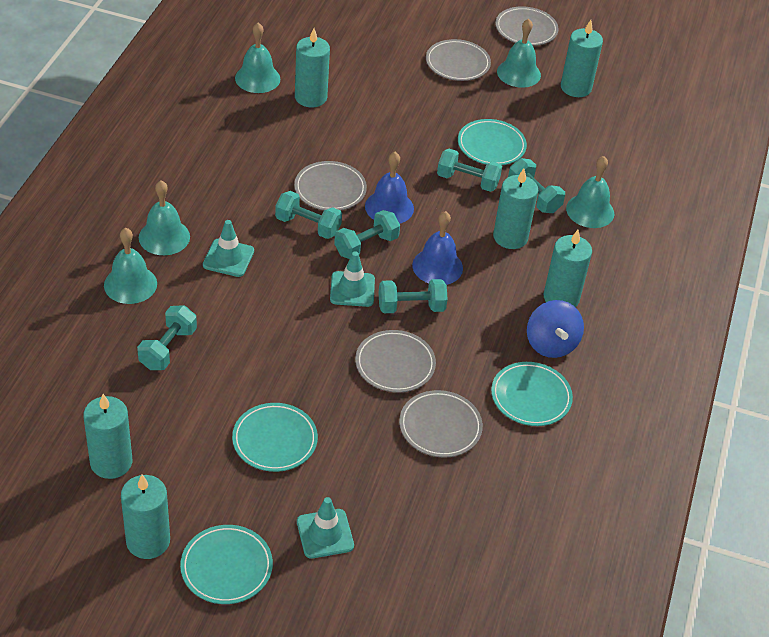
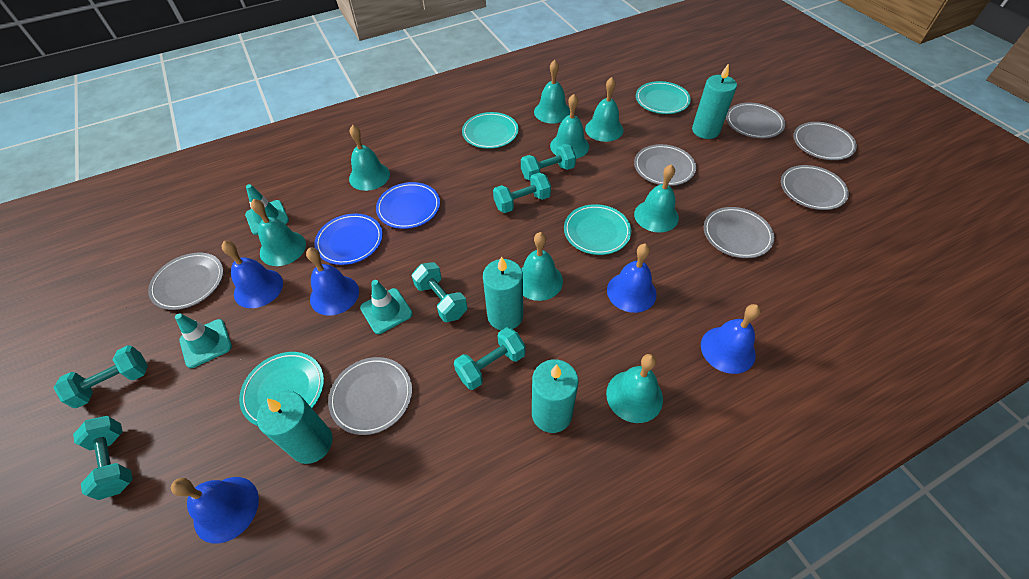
blue bell: [365,152,414,224] [412,211,463,285] = 2 -> [171,477,259,543] [222,241,283,308] [306,248,359,316] [607,244,657,313] [701,304,761,374] = 5
blue plate: none = 0 -> [314,213,383,265] [376,182,440,229] = 2
blue spinning top: [527,300,584,358] = 1 -> none = 0
grey plate: [294,161,367,211] [355,330,436,393] [399,390,483,458] [426,39,491,81] [495,6,559,46] = 5 -> [148,253,224,310] [328,357,412,435] [634,144,696,186] [704,207,774,258] [726,103,785,138] [781,165,849,210] [793,122,857,160] = 7
turquoise bell: [104,228,157,304] [139,181,190,255] [235,23,280,93] [497,19,541,88] [566,156,614,228] = 5 -> [251,199,306,266] [349,125,390,191] [521,232,563,301] [534,60,570,124] [550,94,589,159] [585,77,623,142] [606,354,663,423] [634,164,679,232] = 8
turquoise candle: [83,394,132,479] [121,475,170,559] [295,28,330,107] [493,169,538,249] [544,230,592,307] [561,20,603,97] = 6 -> [257,391,333,464] [483,256,523,330] [532,359,578,433] [692,63,737,139] = 4

